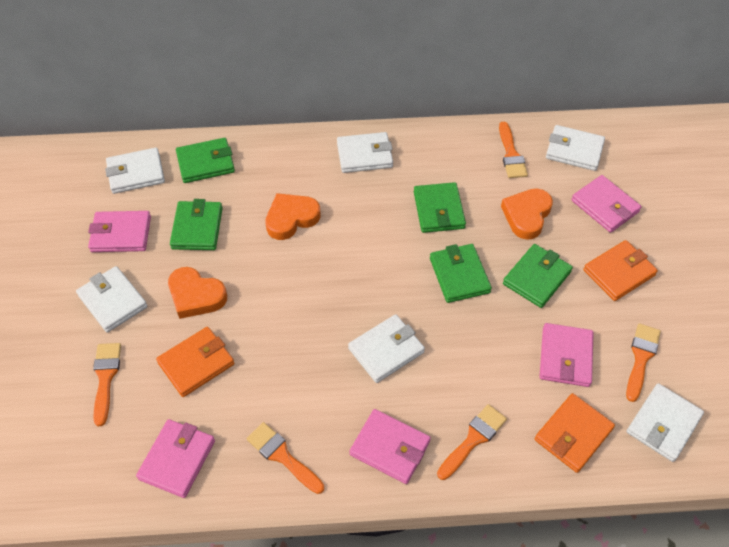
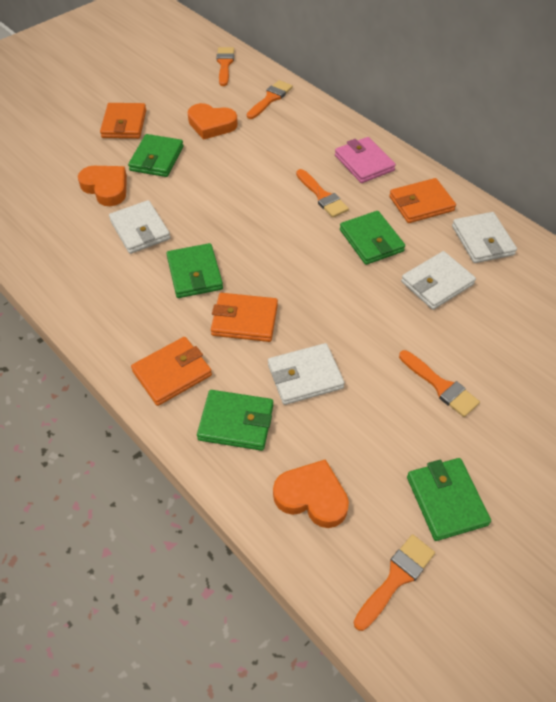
orange wallet: [156,327,234,397] [535,393,615,473] [583,240,658,301] = 3 -> [100,103,146,139] [131,337,212,406] [211,293,278,342] [389,178,456,223] = 4
pink wallet: [88,211,151,252] [136,419,215,498] [350,409,431,484] [539,323,594,387] [571,175,642,233] = 5 -> [335,137,396,183] = 1
white wallet: [76,266,148,333] [105,148,165,194] [337,132,393,173] [348,314,425,383] [546,125,605,171] [627,383,704,462] = 6 -> [109,200,171,254] [268,343,345,405] [401,251,476,310] [452,212,517,263] = 4

